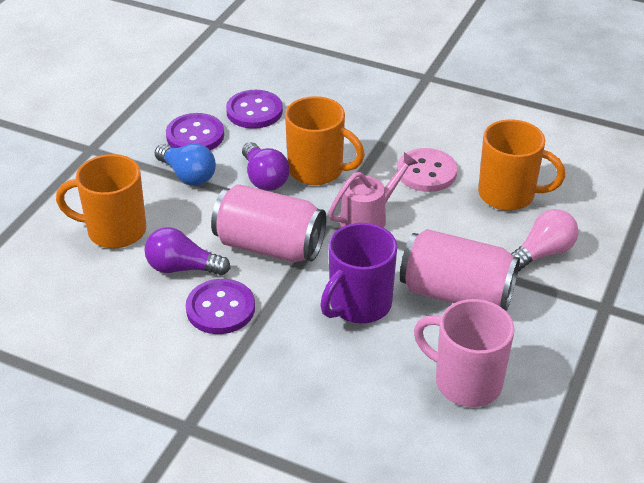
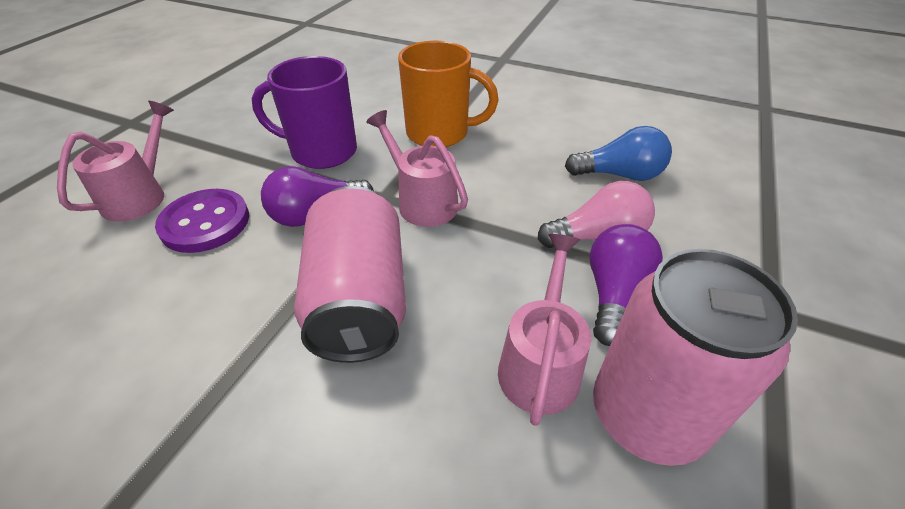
orange mug: [56,154,146,248] [285,96,365,185] [478,120,565,211] = 3 -> [398,41,498,147] = 1
pink button: [397,148,457,192] = 1 -> none = 0
pink mug: [414,299,515,407] = 1 -> none = 0
pink watering can: [328,152,418,228] = 1 -> [57,101,174,222] [366,110,468,227] [498,234,591,426] = 3
purple button: [166,113,224,150] [186,279,255,334] [226,90,283,129] = 3 -> [155,189,249,253] = 1

